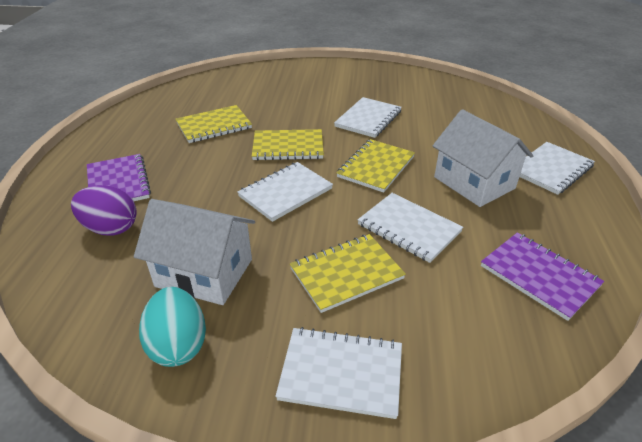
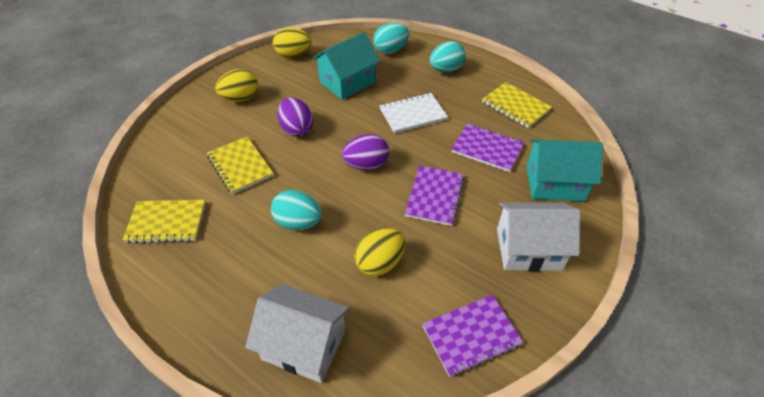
purple egg: [71,185,137,236] = 1 -> [278,97,313,137] [342,134,389,170] = 2
purple notebook: [87,154,151,201] [481,232,604,321] = 2 -> [405,165,464,226] [422,295,523,377] [452,124,524,172] = 3
turquoise egg: [139,287,206,367] = 1 -> [271,190,322,230] [373,23,409,54] [430,41,466,73] = 3
turquoise house: none = 0 -> [312,32,380,100] [527,139,603,201] = 2
white notebook: [237,162,333,222] [275,327,402,419] [334,97,402,138] [358,193,463,263] [520,142,595,195] = 5 -> [379,93,448,133] = 1
yellow egg: none = 0 -> [215,69,258,102] [273,27,311,58] [354,228,405,276] = 3
yellow notebook: [176,105,252,143] [252,129,324,160] [290,234,406,313] [336,139,415,193] = 4 -> [123,200,205,243] [207,136,274,194] [482,82,552,128] = 3

